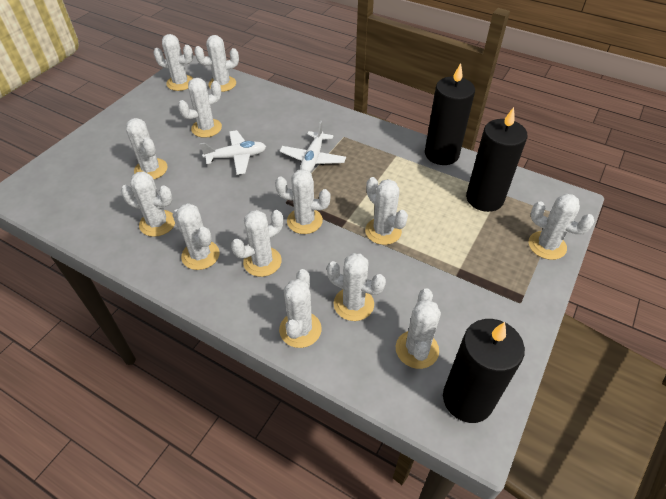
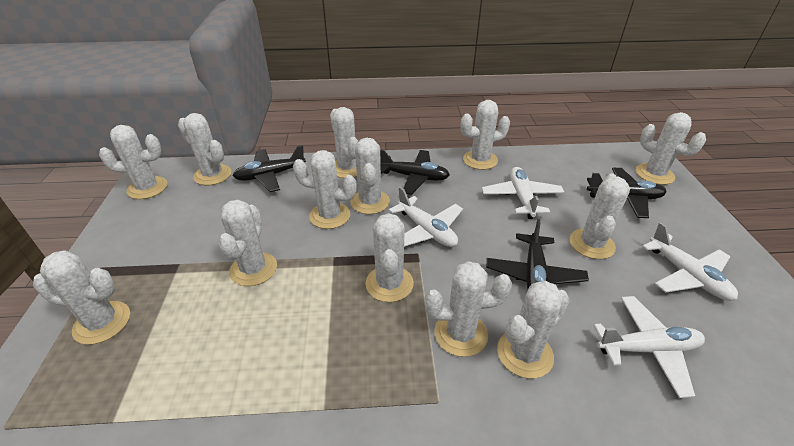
black candle: [425,63,475,165] [443,319,525,423] [466,107,527,212] = 3 -> none = 0
black plane: none = 0 -> [233,145,306,192] [380,149,450,195] [486,219,589,289] [587,168,667,218] = 4
white plane: [200,130,266,175] [280,121,346,172] = 2 -> [389,187,463,247] [482,167,565,219] [593,296,705,398] [642,222,738,301] = 4

